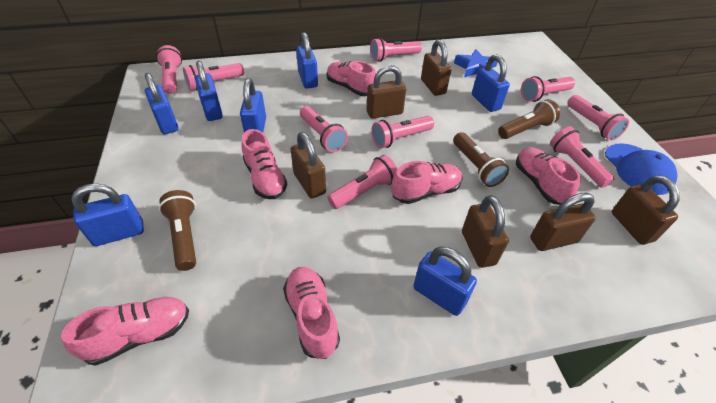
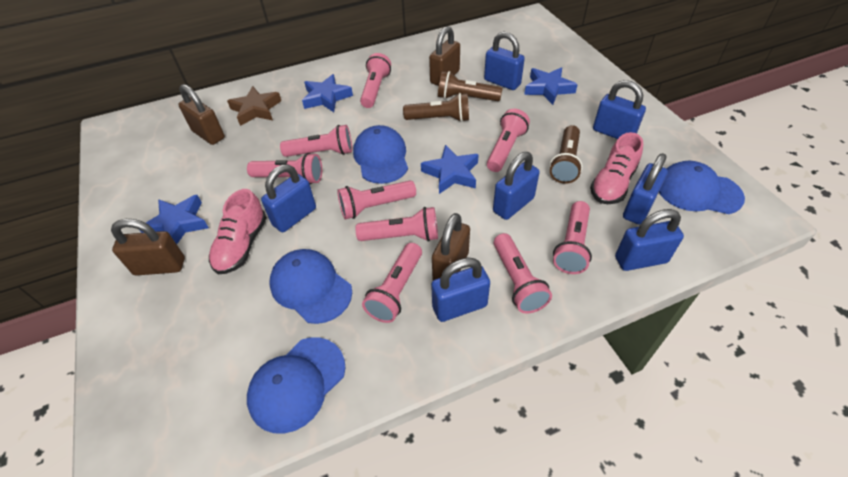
blue cap: [605,143,678,195] = 1 -> [247,337,345,434] [270,249,352,324] [353,125,408,184] [659,161,745,214] = 4
blue star: [454,49,498,77] = 1 -> [140,195,209,244] [302,74,353,112] [421,145,479,194] [524,67,578,105] = 4
brown padlock: [290,132,326,198] [366,65,406,119] [421,39,451,96] [462,195,509,268] [530,193,596,251] [612,175,680,245] = 6 -> [111,219,185,276] [178,84,225,145] [429,26,460,86] [432,213,470,280] = 4
brown star: none = 0 -> [227,86,281,126] = 1
pink shoe: [61,297,189,365] [241,129,287,199] [283,267,340,359] [327,61,376,96] [391,161,463,204] [516,147,581,205] = 6 -> [209,189,267,274] [590,132,643,204] = 2

